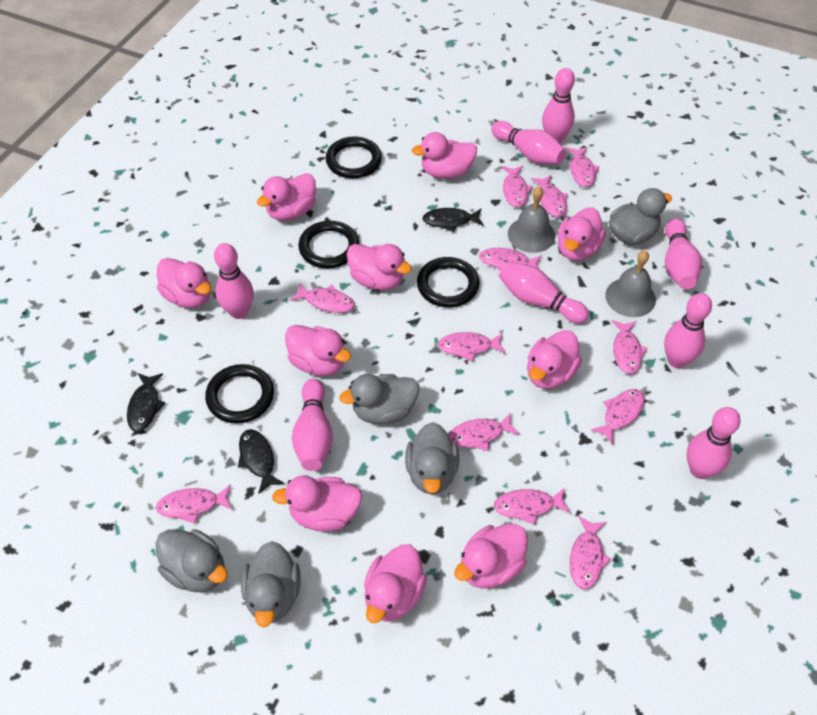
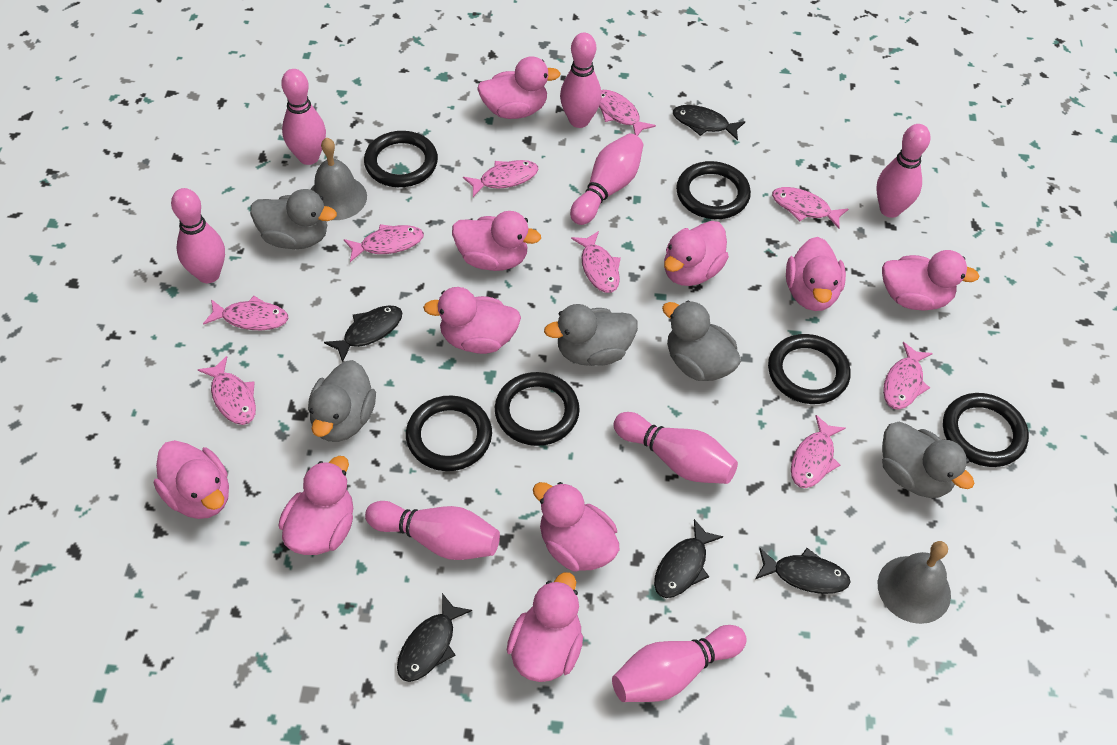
black fish: [127,373,165,432] [238,429,285,494] [422,208,484,232] = 3 -> [324,305,402,362] [397,593,472,682] [654,519,723,598] [673,105,745,140] [755,548,851,594] = 5
black ring: [205,364,274,424] [298,221,359,268] [326,137,382,178] [417,257,479,307] = 4 -> [364,131,438,187] [406,395,492,471] [495,372,580,446] [676,161,751,219] [768,334,851,404] [943,393,1029,467] = 6
pink fish: [156,484,232,524] [290,283,355,313] [438,332,505,361] [448,413,520,451] [479,248,542,271] [494,488,571,525] [502,166,533,208] [531,175,568,218] [567,147,599,187] [569,516,611,589] [591,389,645,444] [612,320,647,374] = 12 -> [198,356,256,425] [203,296,288,330] [344,224,424,262] [463,160,539,197] [571,231,621,293] [599,90,656,136] [772,187,848,229] [791,415,846,488] [883,342,933,409] = 9

